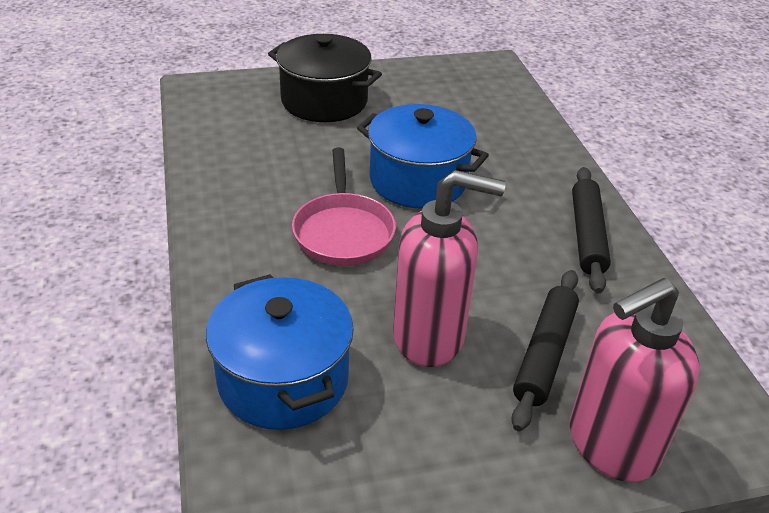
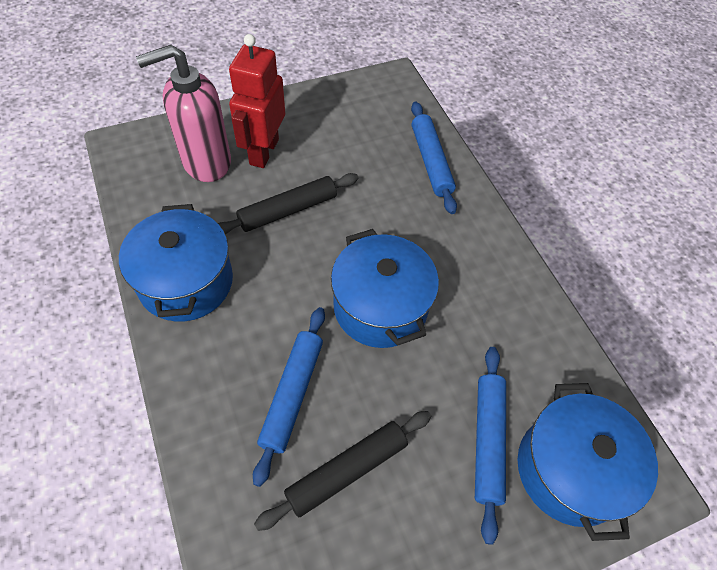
black pot: [268,34,382,122] = 1 -> none = 0
blue pot: [206,274,354,430] [357,104,489,209] = 2 -> [119,204,233,322] [331,229,439,348] [518,383,658,541] = 3
blue rolling pin: none = 0 -> [253,307,325,487] [411,101,457,214] [475,347,506,545] = 3
pink pan: [292,148,396,266] = 1 -> none = 0
pink soap dispenser: [393,170,506,367] [570,278,700,482] = 2 -> [136,45,231,182] = 1
red robot: none = 0 -> [229,34,285,168] = 1

